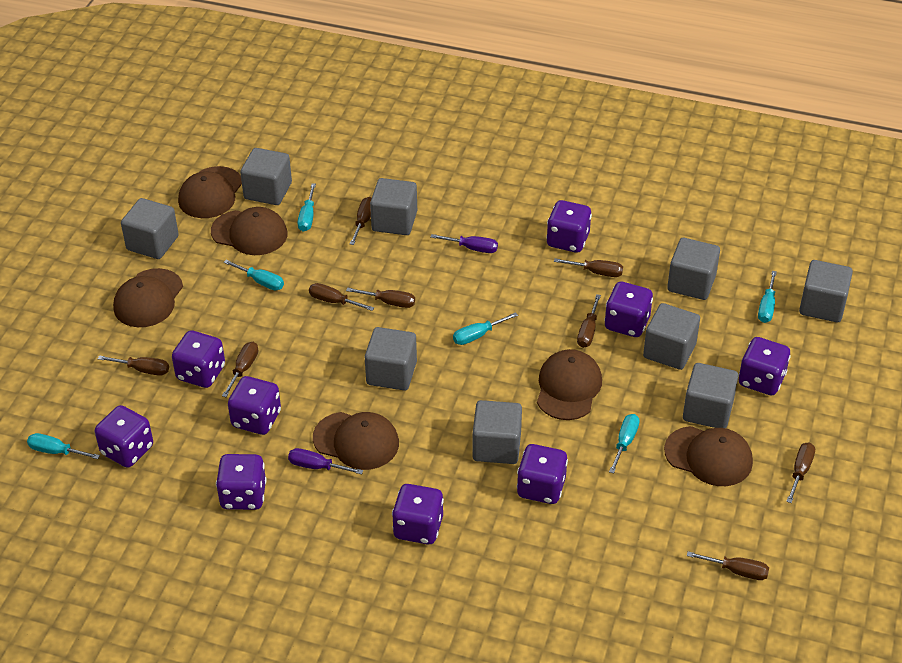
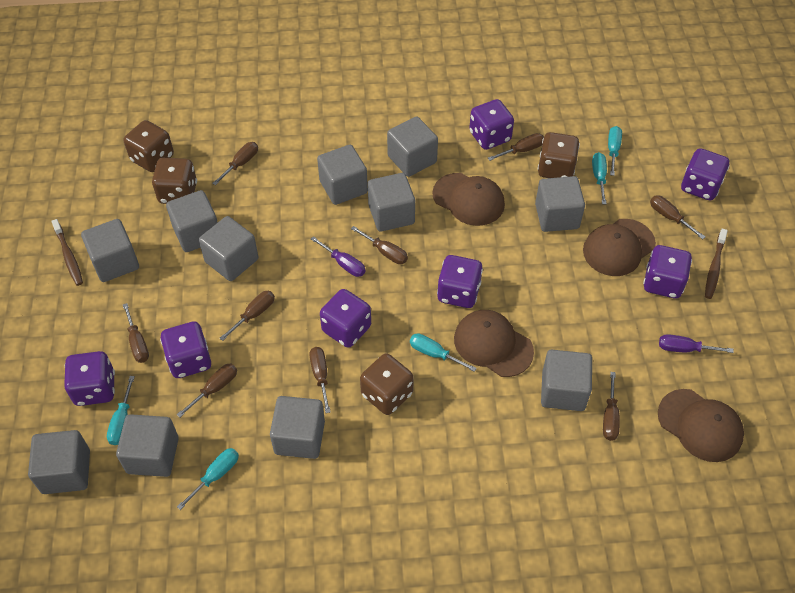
brown cap: [113,268,183,327] [178,166,242,218] [211,207,287,255] [313,412,399,470] [537,349,602,420] [664,426,753,486] = 6 -> [432,173,505,226] [454,310,534,377] [583,219,656,276] [658,389,744,462] = 4
brown dice: none = 0 -> [124,120,174,172] [152,158,197,204] [360,354,414,415] [538,132,580,178] = 4
brown toothbrush: none = 0 -> [51,219,83,286] [705,229,728,299] = 2
grey cube: [121,198,179,259] [240,148,292,205] [365,327,417,391] [370,178,417,235] [472,400,522,464] [643,303,700,370] [667,238,720,300] [683,363,738,428] [799,260,853,322] = 9 -> [28,430,90,494] [81,219,139,282] [116,414,179,477] [166,190,218,252] [199,216,258,281] [270,396,325,459] [317,145,368,205] [368,173,415,232] [387,116,438,177] [535,176,585,232] [541,350,592,411] = 11
purple dice: [95,405,153,468] [172,330,225,388] [216,454,266,510] [228,376,281,435] [392,484,444,545] [517,444,568,504] [546,200,592,253] [604,282,653,337] [738,337,791,395] = 9 -> [64,351,115,406] [160,322,211,378] [320,289,371,348] [437,255,483,308] [469,99,514,150] [643,245,692,298] [681,148,730,201] = 7
turquoise screwdriver: [27,433,100,459] [223,260,284,290] [297,183,316,232] [453,312,518,345] [609,414,640,474] [758,271,777,323] = 6 -> [107,376,135,445] [177,448,239,510] [410,333,477,372] [592,152,607,204] [608,126,622,176] = 5

